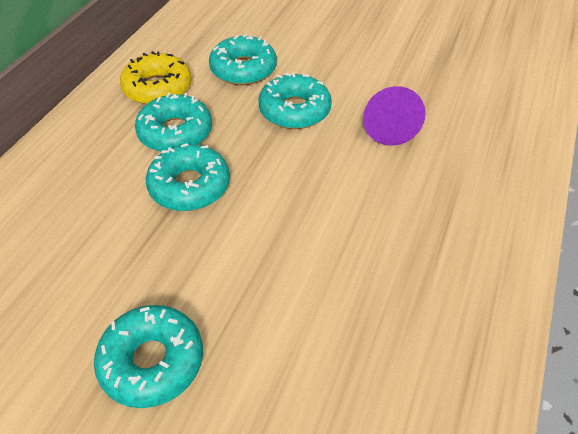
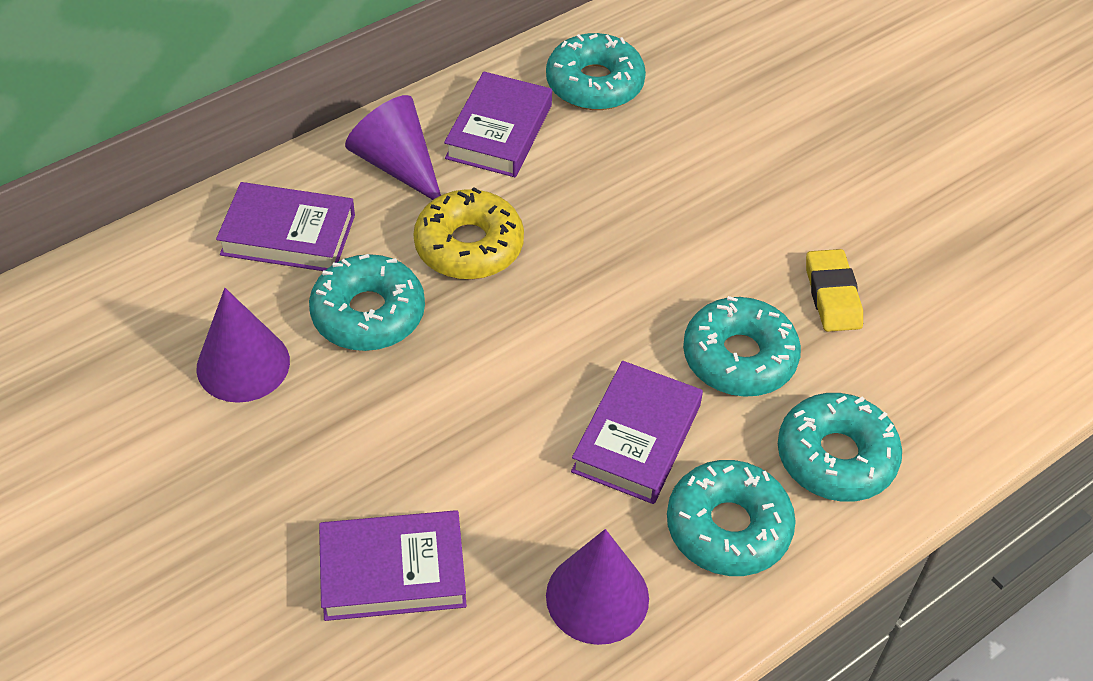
purple book: none = 0 -> [216,182,355,271] [319,510,467,621] [444,72,552,177] [571,361,703,504] = 4
purple cone: [363,86,425,146] = 1 -> [197,288,290,403] [345,95,441,200] [546,529,649,645] = 3
yellow eraser: none = 0 -> [806,249,863,332] = 1

